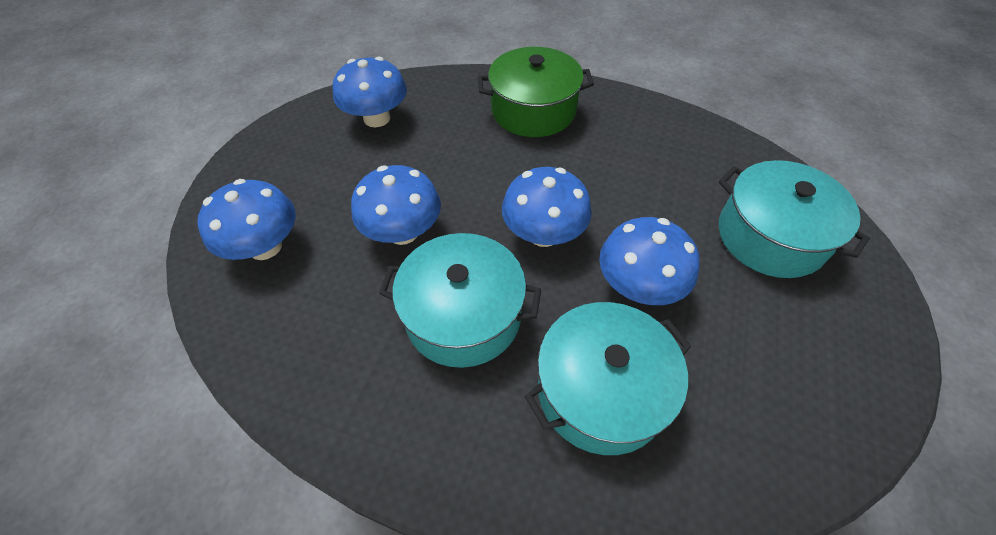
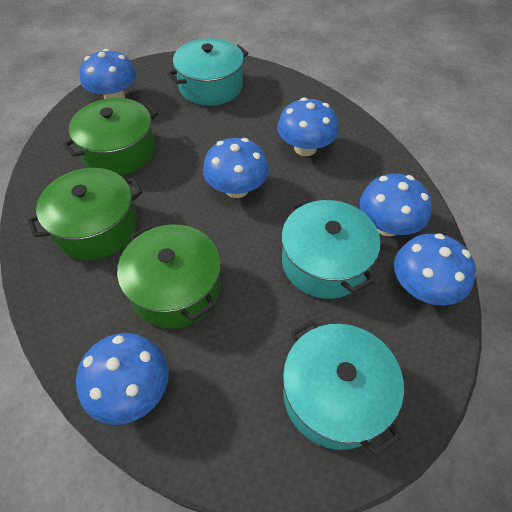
blue mushroom: [197,179,296,260] [332,56,407,127] [351,165,441,245] [502,167,592,247] [599,217,700,305] = 5 -> [76,333,169,425] [80,49,137,99] [203,138,269,198] [277,97,339,156] [359,174,432,236] [394,233,476,305] = 6
green pot: [478,47,594,137] = 1 -> [28,168,143,260] [63,98,158,176] [117,225,221,328] = 3

